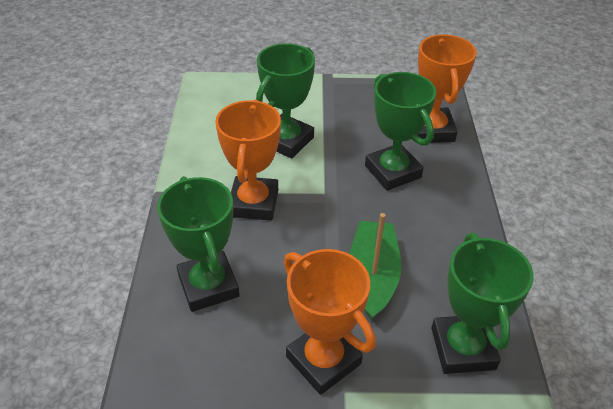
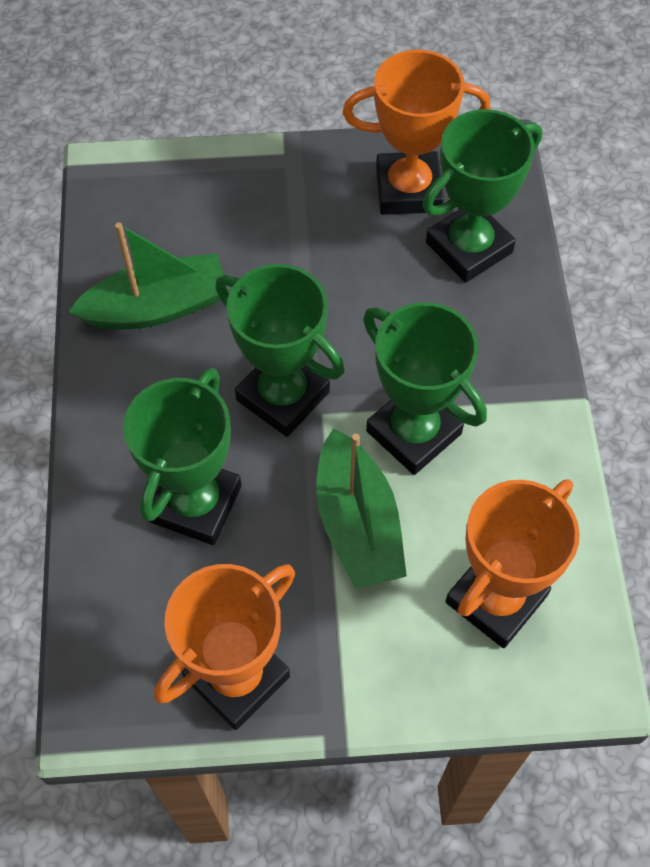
green boat: [350,213,401,320] = 1 -> [68,222,229,329] [316,428,407,590] = 2

